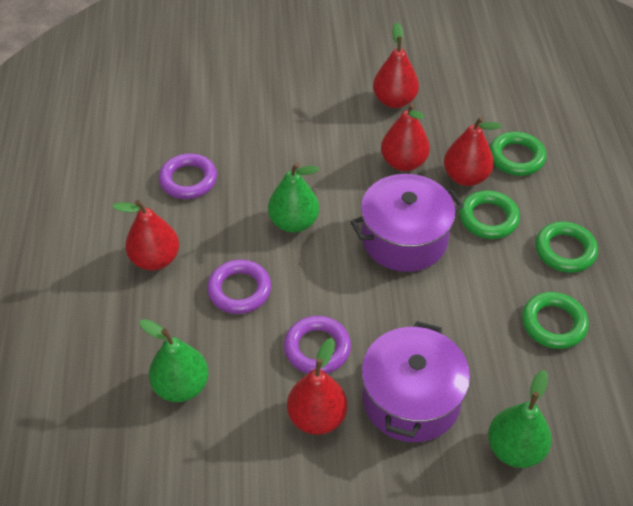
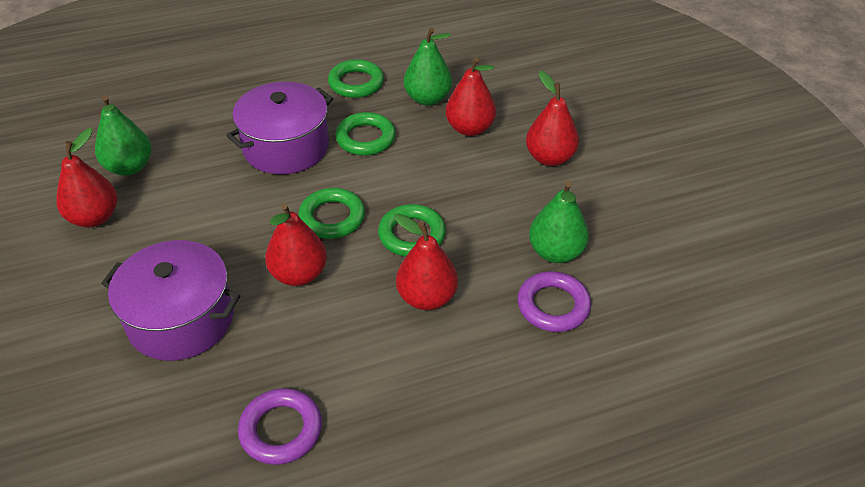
purple ring: [159,153,217,199] [207,260,271,314] [284,316,351,374] = 3 -> [238,388,322,465] [517,271,591,332] = 2

